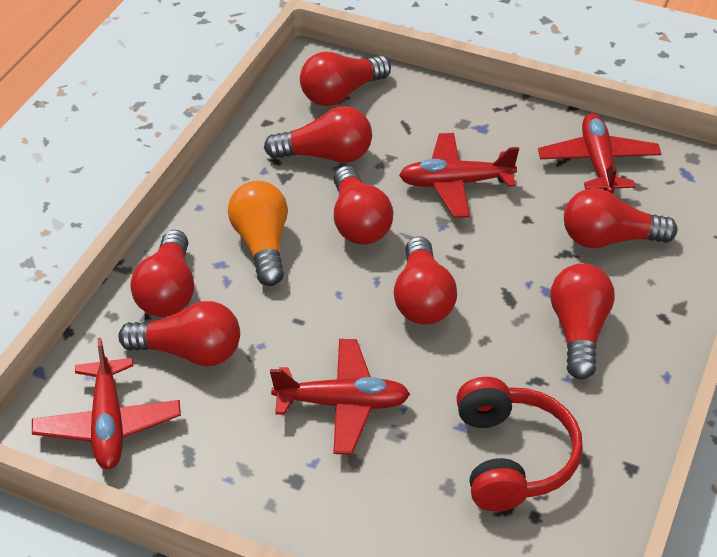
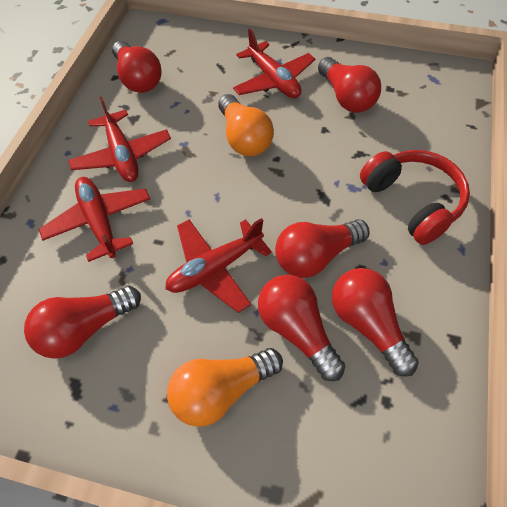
orange light bulb: [228,181,288,286] = 1 -> [167,348,283,427] [218,94,274,156] = 2
red light bulb: [119,301,240,366] [130,230,194,317] [264,106,372,163] [300,52,391,106] [333,166,393,245] [394,236,457,325] [550,263,615,379] [564,188,677,248] = 8 -> [24,286,141,359] [112,41,162,93] [258,275,345,381] [275,219,369,278] [318,57,381,113] [332,268,419,377] = 6

